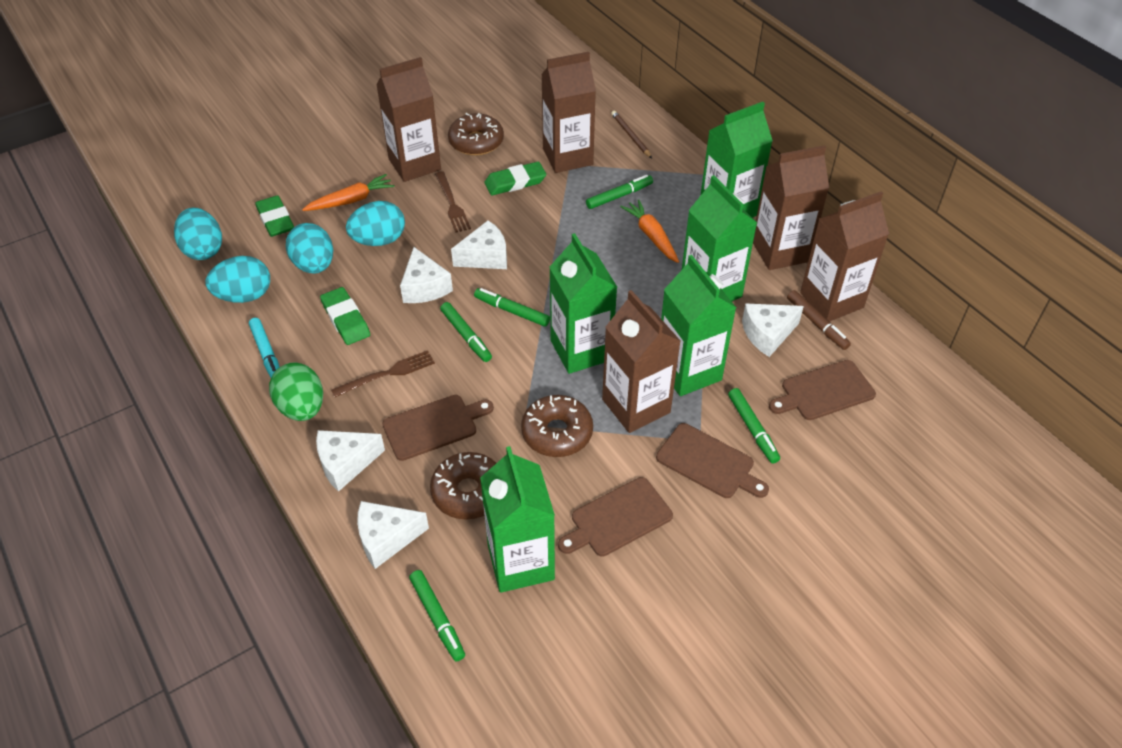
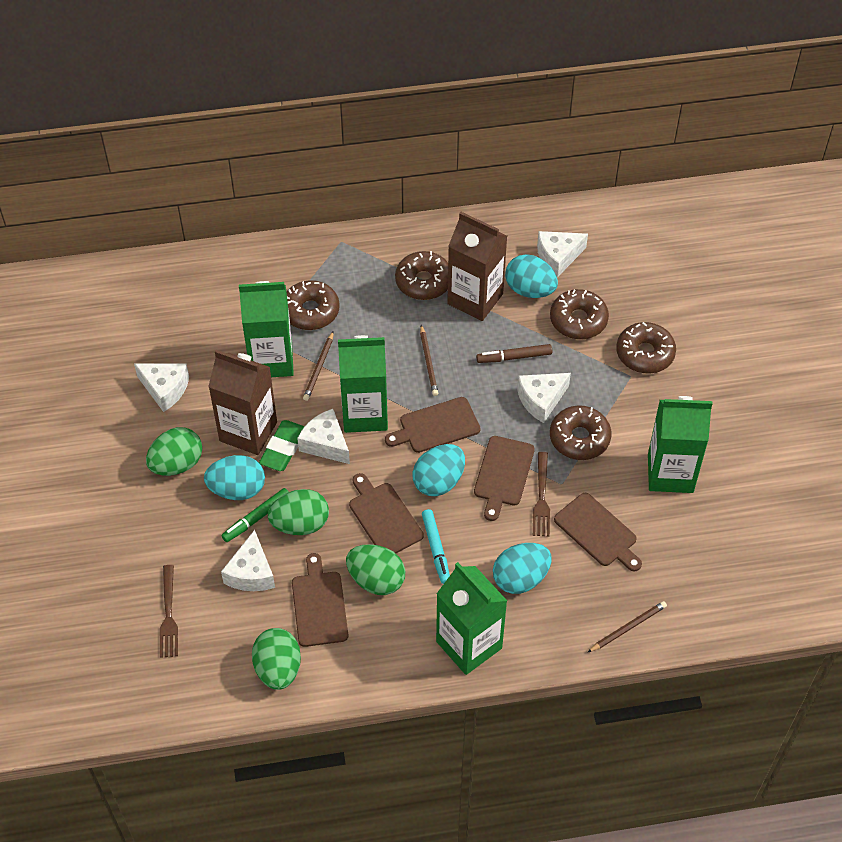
brown carton: [376,57,441,182] [541,52,596,173] [602,290,681,433] [753,145,829,270] [800,192,889,322] = 5 -> [208,350,277,455] [447,212,507,321] = 2
brown cutting board: [382,395,494,461] [558,477,673,557] [656,423,769,498] [769,360,876,420] = 4 -> [292,553,348,647] [349,473,424,554] [385,397,481,453] [474,436,535,521] [554,493,642,572] = 5
brown donut: [430,452,496,520] [448,113,504,156] [521,395,593,457] = 3 -> [286,280,340,330] [395,251,448,300] [550,289,609,339] [550,405,611,460] [616,322,676,373] = 5
brown pencil: [611,111,652,158] = 1 -> [303,331,334,401] [420,325,438,396] [587,601,667,653] = 3
green carton: [480,446,555,593] [549,233,617,374] [661,255,736,396] [682,175,757,301] [700,102,773,218] = 5 -> [239,281,294,377] [338,335,388,433] [436,562,507,675] [648,396,713,493] = 4
green egg: [269,363,323,421] = 1 -> [146,427,202,476] [252,628,301,690] [268,489,329,535] [346,544,405,595] = 4
green eraser: [256,195,294,237] [320,287,370,345] [484,162,546,195] = 3 -> [259,420,305,471] = 1
green marker: [409,570,465,662] [440,302,492,362] [474,288,550,327] [586,175,653,209] [728,388,780,464] = 5 -> [221,488,289,542] = 1
orange carrot: [302,174,394,211] [620,199,679,263] = 2 -> none = 0

